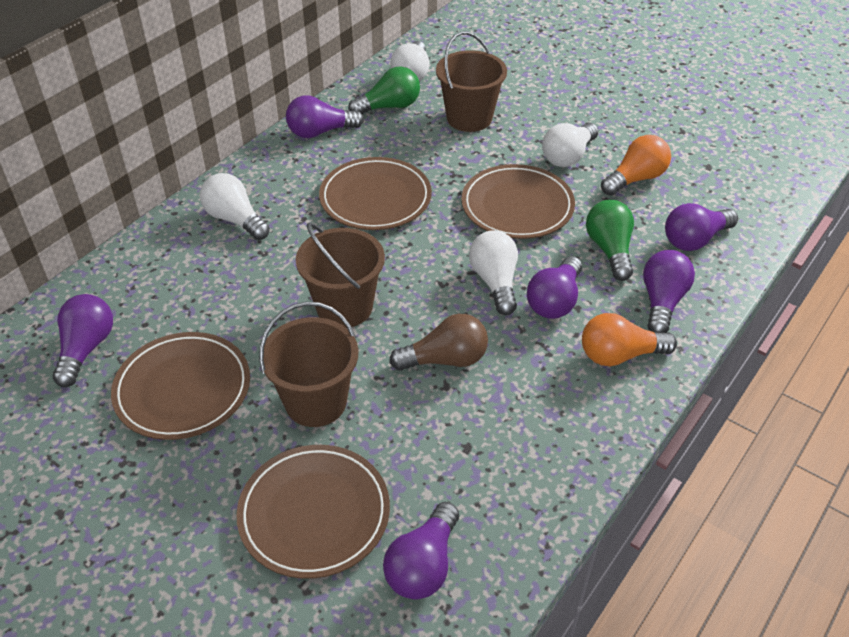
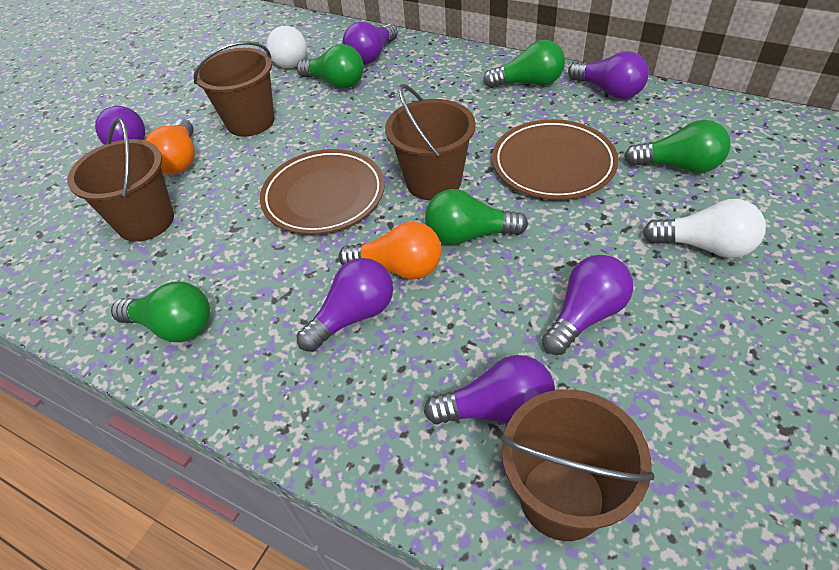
brown bucket: [259,302,359,427] [296,223,385,328] [436,31,507,132] = 3 -> [67,118,174,242] [193,41,275,137] [385,84,476,200] [500,389,655,541] = 4
brown light bulb: [389,314,488,371] = 1 -> none = 0
brown plate: [111,332,250,440] [237,445,390,579] [319,157,432,230] [461,164,575,239] = 4 -> [260,149,385,234] [492,119,619,199] = 2
green light bulb: [348,66,420,114] [586,200,634,281] = 2 -> [111,281,210,342] [297,44,364,89] [425,189,528,245] [483,40,565,88] [624,120,730,173] = 5
white light bulb: [200,173,270,240] [390,41,430,81] [469,230,518,315] [542,123,599,167] = 4 -> [266,26,307,68] [643,199,766,258] = 2

